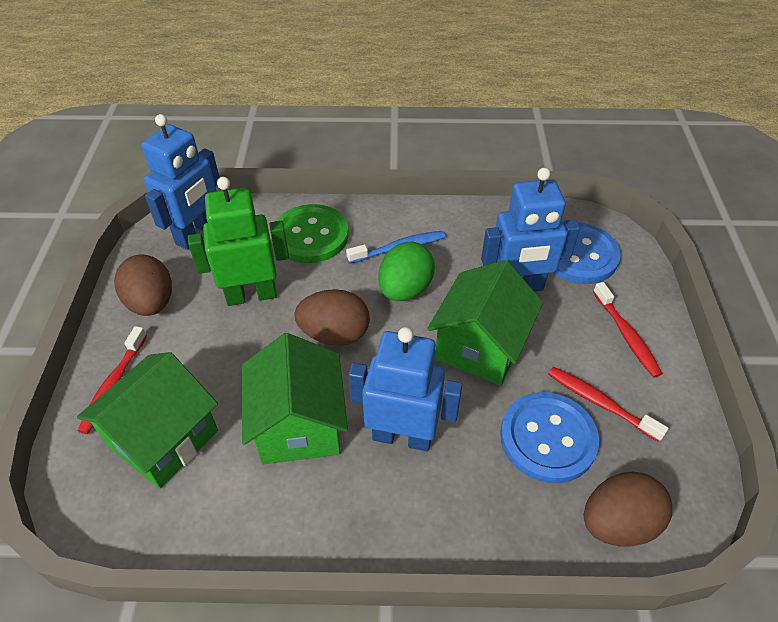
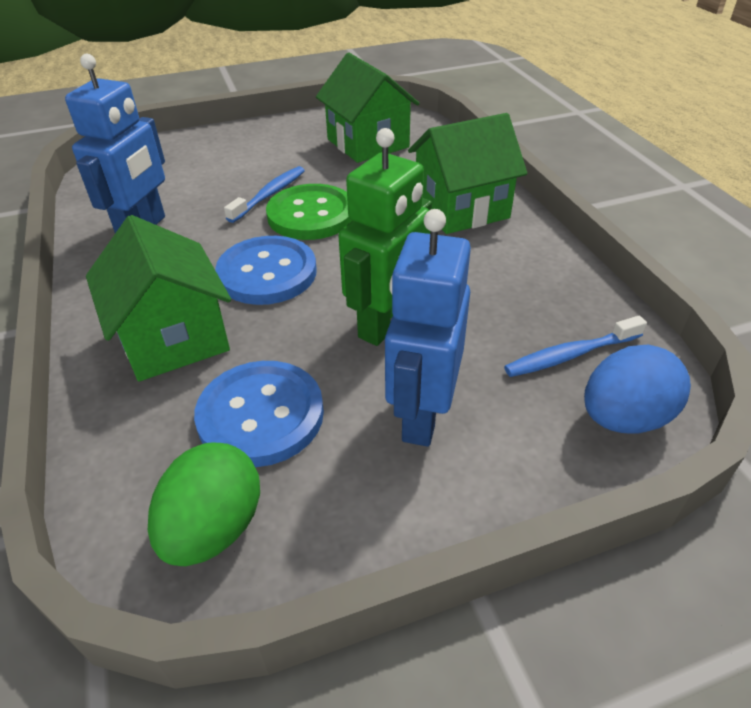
blue egg: none = 0 -> [584,344,691,433] = 1
blue robot: [141,114,220,250] [348,327,462,451] [481,168,580,292] = 3 -> [65,54,165,233] [385,209,471,447] = 2
blue toothbrush: [346,231,445,263] = 1 -> [224,166,305,223] [504,316,647,377] = 2
brown egg: [114,254,172,316] [294,289,370,346] [584,472,672,547] = 3 -> none = 0
red toothbrush: [77,326,147,434] [548,367,668,442] [593,282,663,378] = 3 -> none = 0

